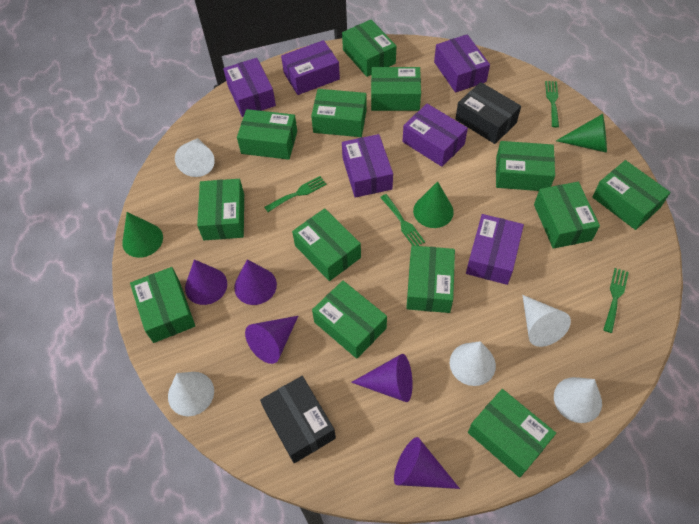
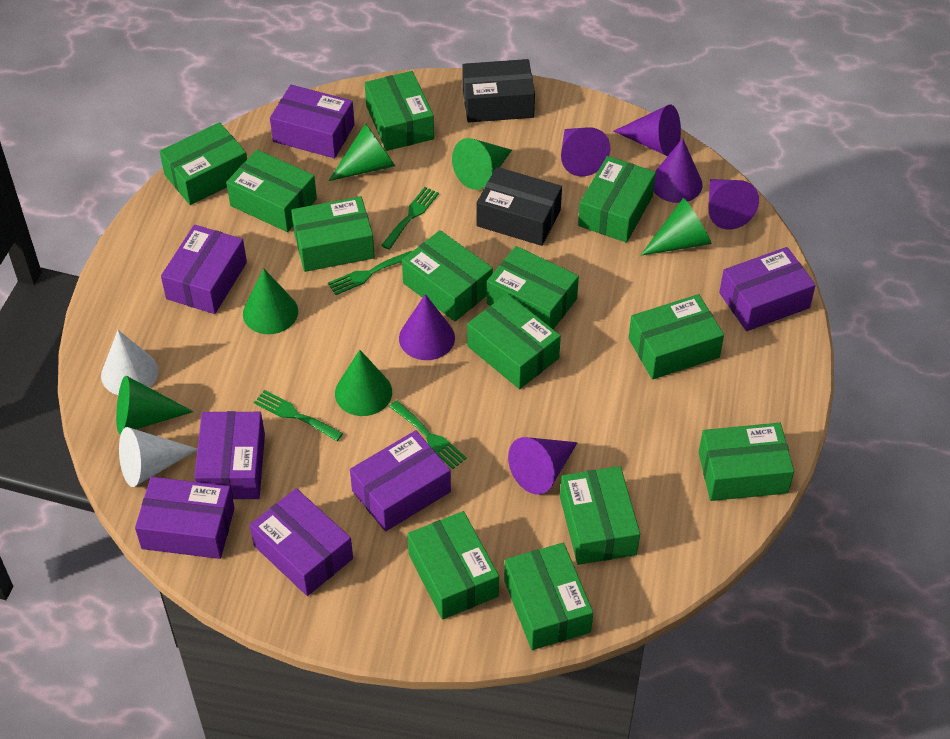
green cone: [122,212,163,258] [413,181,454,228] [556,114,607,153] = 3 -> [116,376,194,434] [243,268,298,334] [328,123,395,181] [335,350,392,416] [452,138,512,190] [641,198,712,256] = 6
purple box: [223,58,276,117] [281,40,340,95] [342,134,393,198] [403,104,468,167] [434,34,490,93] [466,214,524,285] = 6 -> [135,477,235,559] [161,225,247,314] [194,411,265,499] [250,488,353,596] [270,85,355,158] [350,430,451,531] [719,247,816,331] = 7
purple cone: [185,259,227,305] [234,260,277,305] [245,316,298,364] [351,354,413,402] [394,437,460,489] = 5 -> [399,294,455,360] [508,437,578,495] [561,127,610,176] [614,105,681,156] [654,138,703,203] [709,179,759,230] = 6
white cone: [168,372,214,416] [175,138,215,177] [450,341,496,386] [522,295,571,347] [554,377,602,423] = 5 -> [101,330,158,395] [119,427,197,487] = 2

